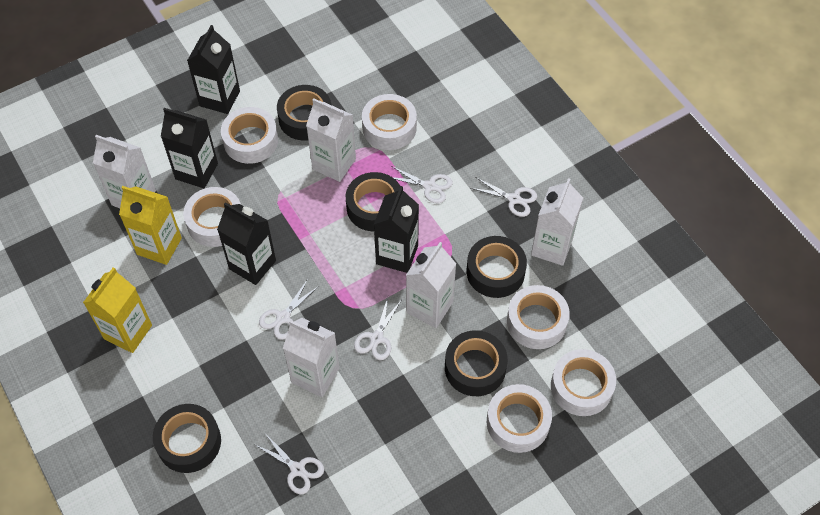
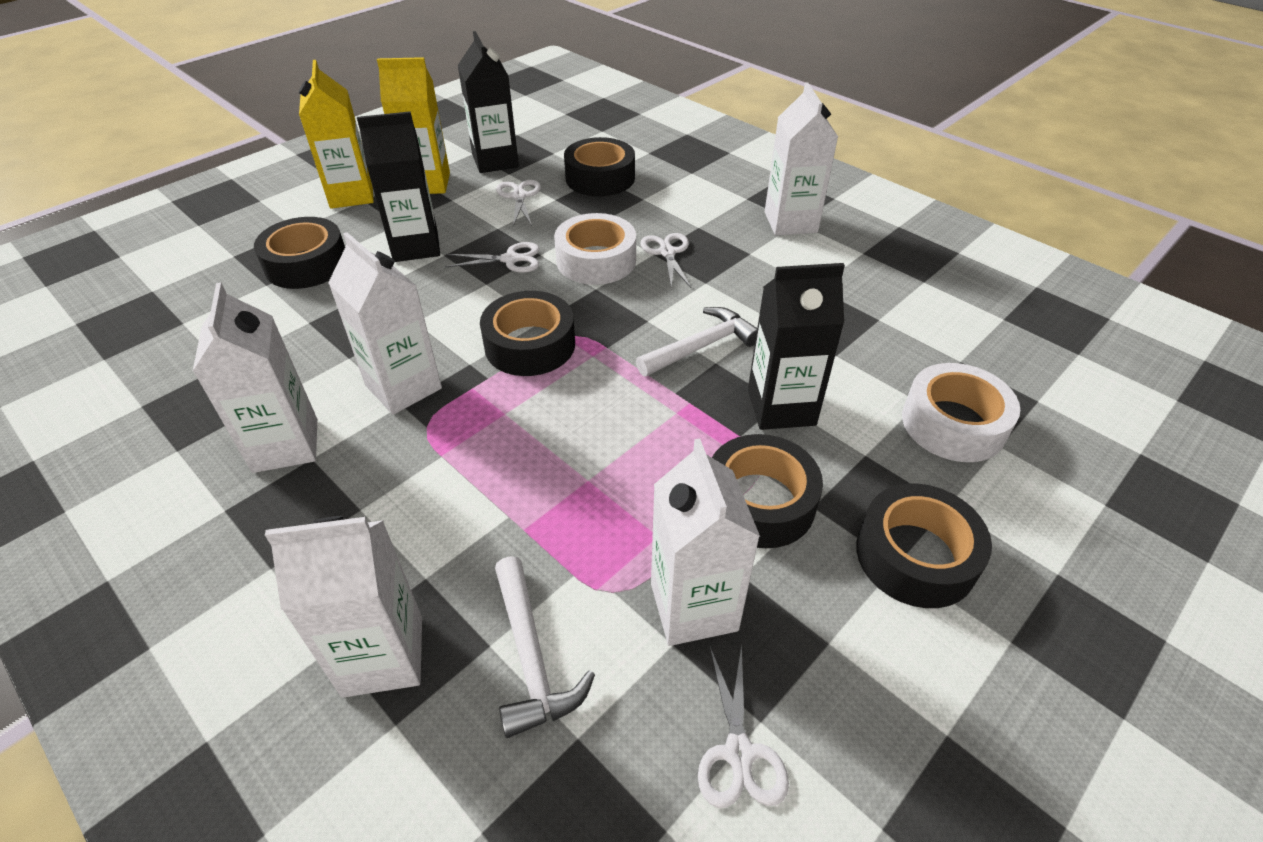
black carton: [161,108,218,188] [187,25,240,114] [217,202,276,285] [374,186,419,273] = 4 -> [357,111,440,262] [458,31,519,173] [748,263,845,430] = 3
white hammer: none = 0 -> [495,556,595,738] [636,307,757,376] = 2
white scissors: [254,432,324,494] [259,279,319,340] [354,297,401,360] [391,166,453,203] [471,177,537,217] = 5 -> [445,242,540,273] [496,180,541,226] [640,233,691,289] [698,645,789,808] = 4
white tape: [183,187,241,247] [221,107,278,164] [362,94,417,150] [487,384,552,453] [507,285,570,349] [551,349,616,416] = 6 -> [554,213,636,285] [902,363,1020,462] = 2

